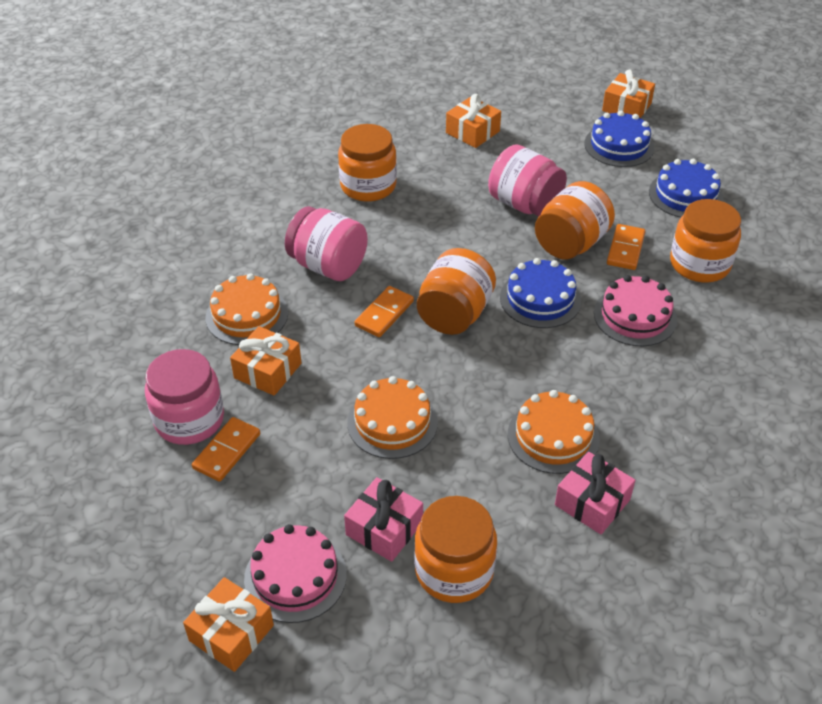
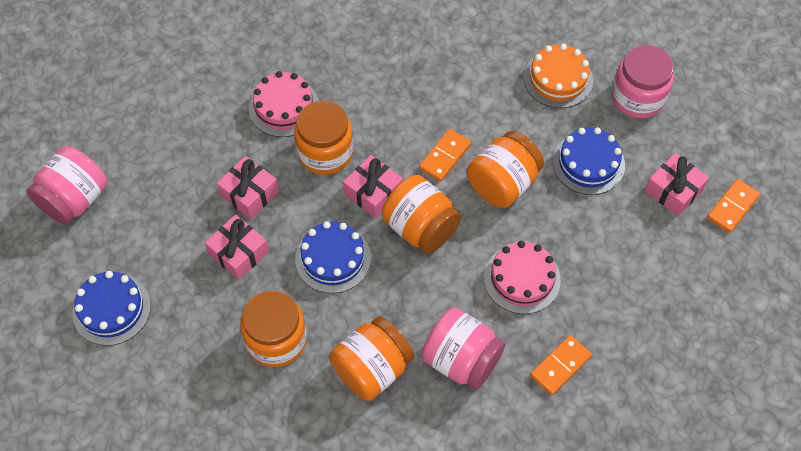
orange cake: [206,273,288,345] [347,376,438,459] [508,390,600,474] = 3 -> [524,43,593,108] = 1
orange gift: [183,577,274,672] [230,326,301,396] [446,94,501,148] [602,70,655,118] = 4 -> none = 0
pink gift: [344,477,423,562] [555,452,635,534] = 2 -> [205,214,269,280] [217,156,279,219] [343,155,403,218] [645,153,709,216] = 4

